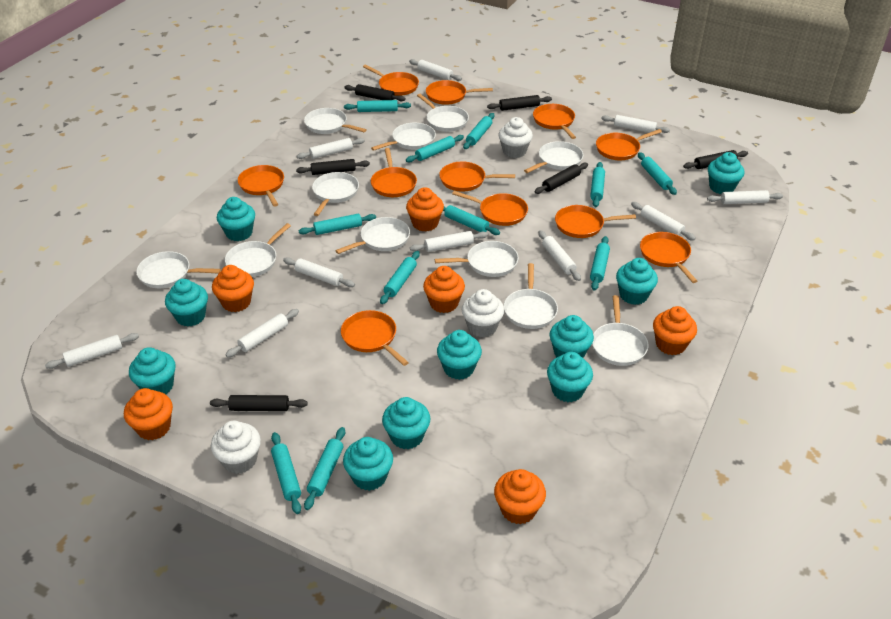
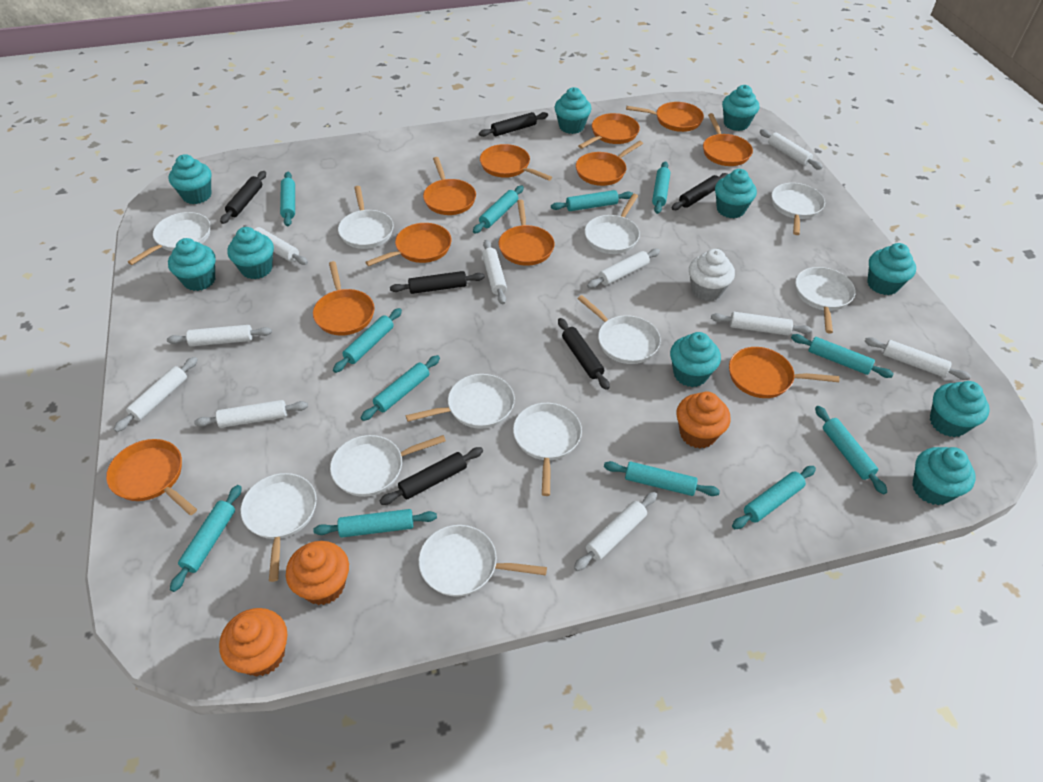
orange cupcake: [124,388,173,440] [212,265,254,312] [406,187,444,232] [423,266,465,313] [494,469,546,524] [653,306,697,355] = 6 -> [219,608,288,677] [286,541,349,605] [676,392,731,448] = 3
turquoise rolling pin: [271,432,301,514] [299,214,376,235] [304,427,345,510] [344,100,411,112] [380,251,420,304] [406,135,464,163] [443,205,500,235] [463,113,495,149] [590,162,605,207] [590,236,610,290] [638,152,677,195] = 11 -> [170,485,242,592] [280,172,295,226] [313,509,437,538] [333,308,402,373] [361,355,440,421] [473,185,524,233] [551,190,633,211] [604,461,720,496] [652,161,670,214] [732,466,816,529] [791,334,893,378] [815,406,887,494] = 12
white cupcake: [211,421,261,474] [462,289,504,337] [499,117,533,158] = 3 -> [689,249,735,301] = 1

